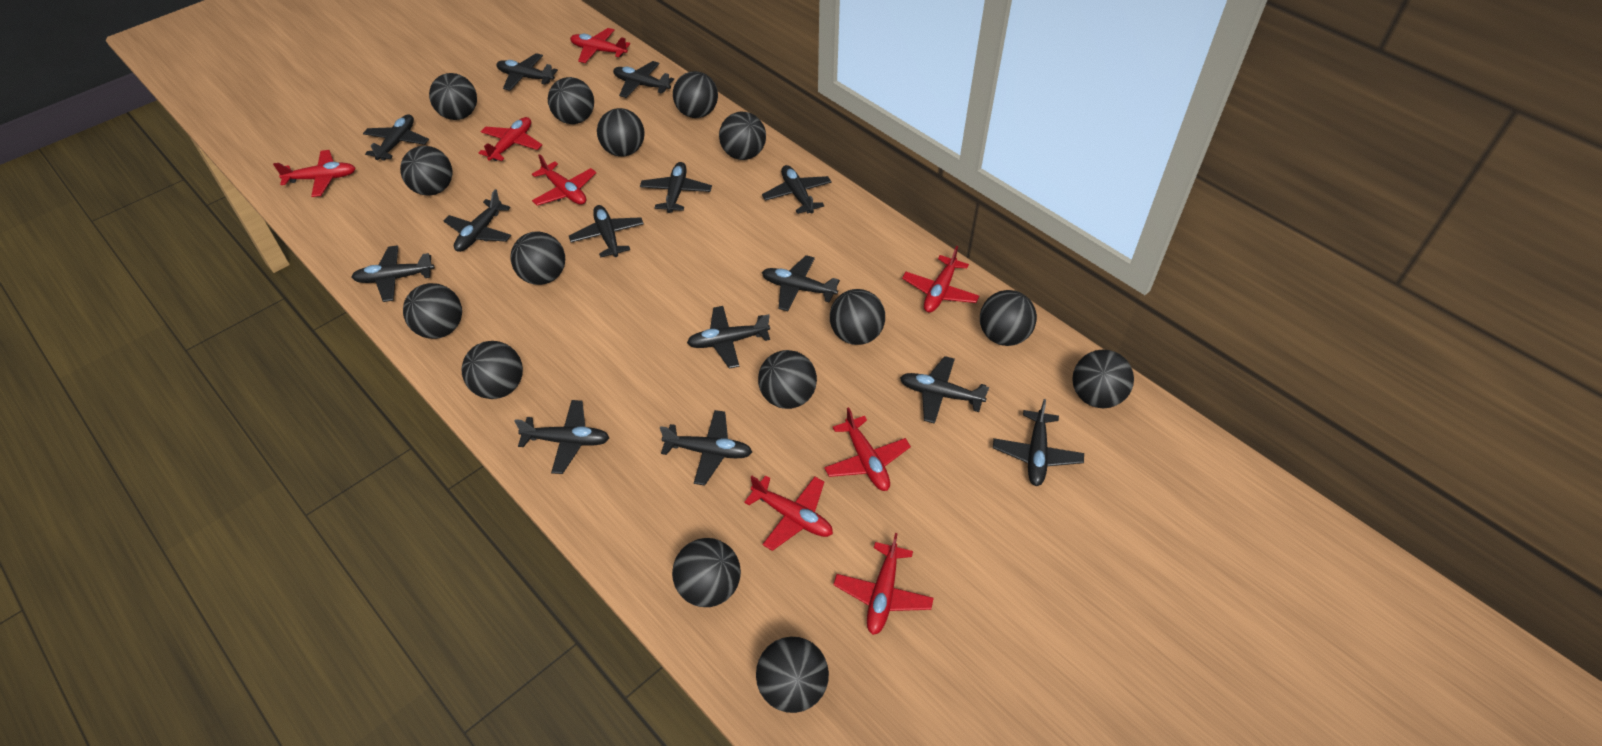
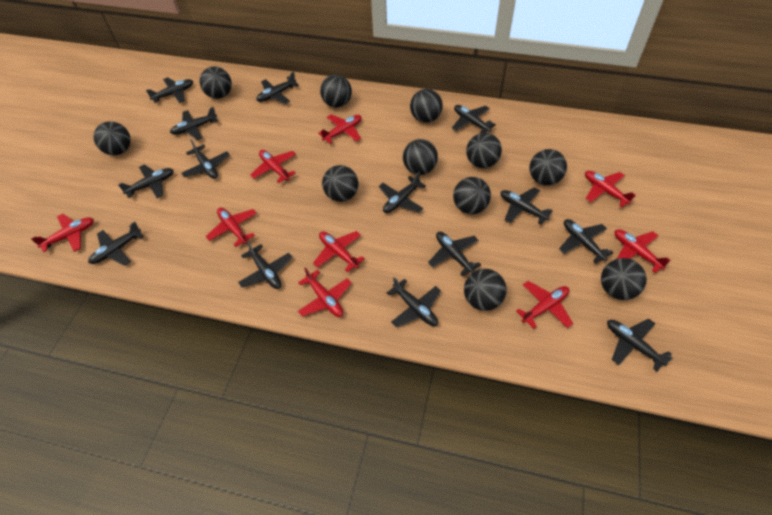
black ball: [400,146,452,195] [403,283,462,339] [429,73,477,120] [462,341,523,399] [511,232,565,285] [548,77,594,124] [597,108,644,157] [672,538,741,607] [673,71,718,118] [719,112,766,160] [756,637,829,713] [758,350,817,409] [830,289,885,345] [980,290,1037,346] [1072,350,1134,408] = 15 -> [93,121,131,155] [200,66,232,99] [320,75,352,108] [322,165,358,202] [403,139,438,175] [410,89,443,123] [453,177,491,214] [464,269,507,311] [466,133,502,168] [530,149,567,186] [601,258,647,300] = 11
red plane: [273,150,356,197] [479,117,542,161] [532,154,596,206] [570,28,630,63] [744,475,833,551] [824,407,911,491] [834,533,934,635] [902,246,979,313] = 8 -> [31,214,94,252] [206,207,257,247] [250,150,296,183] [298,267,352,317] [313,231,365,272] [318,114,362,144] [516,281,573,329] [585,171,636,207] [615,229,671,273] = 9

